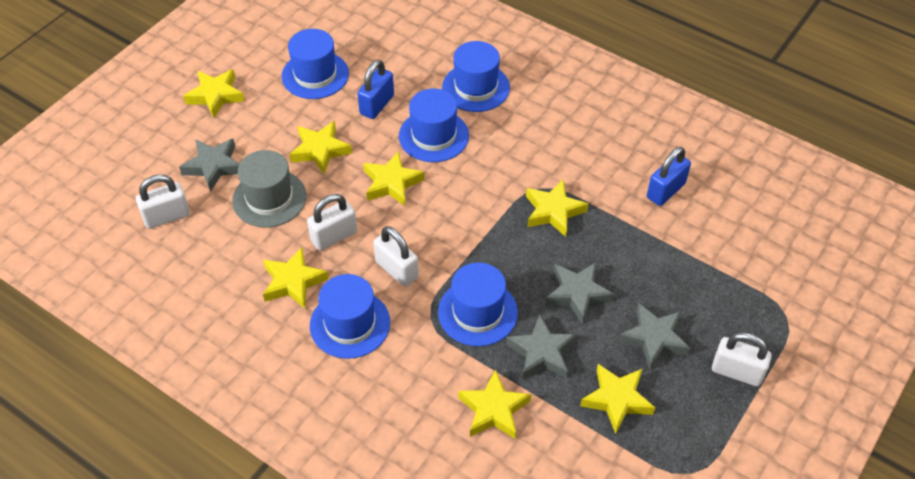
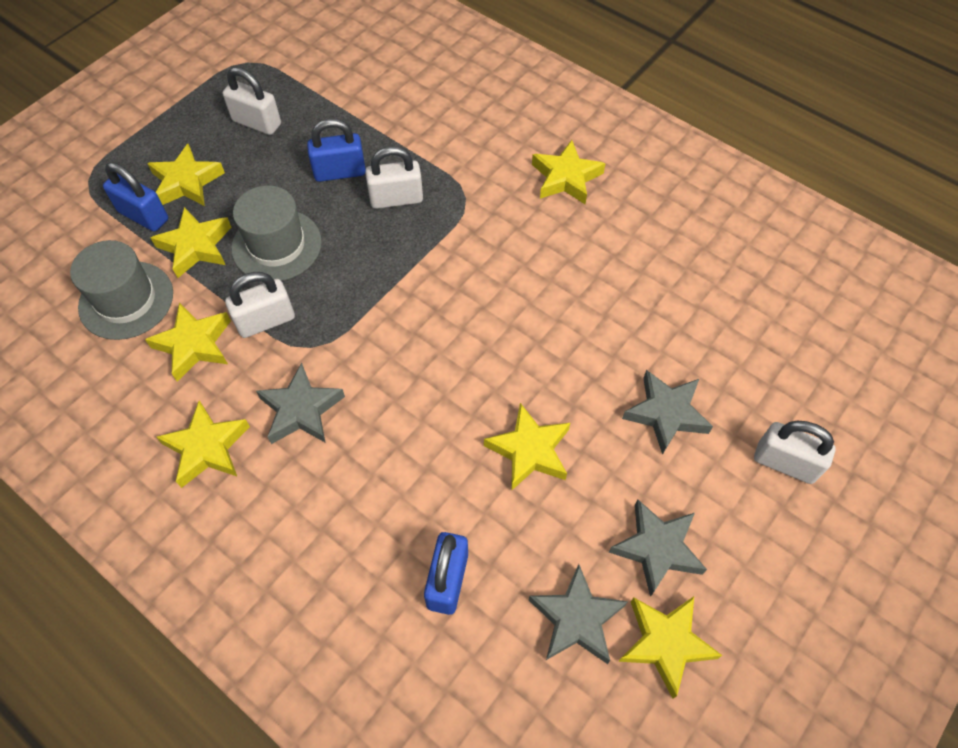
blue hat: [282,29,349,99] [310,274,390,359] [399,89,469,162] [438,262,518,347] [442,41,510,112] = 5 -> none = 0
blue padlock: [357,60,394,119] [647,147,691,206] = 2 -> [103,162,168,232] [307,118,366,182] [424,532,468,615] = 3
grey hat: [232,150,306,228] = 1 -> [70,240,173,340] [231,185,322,281] = 2

